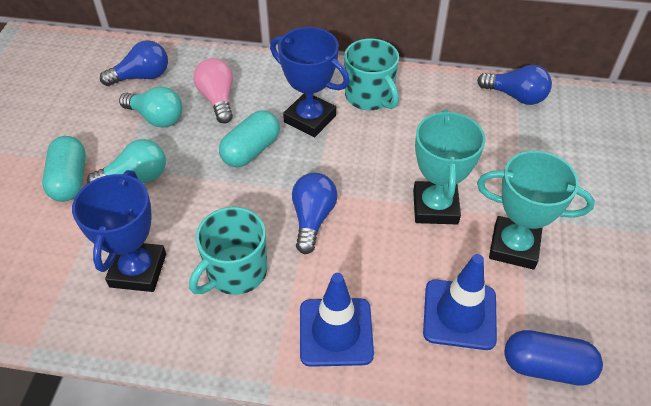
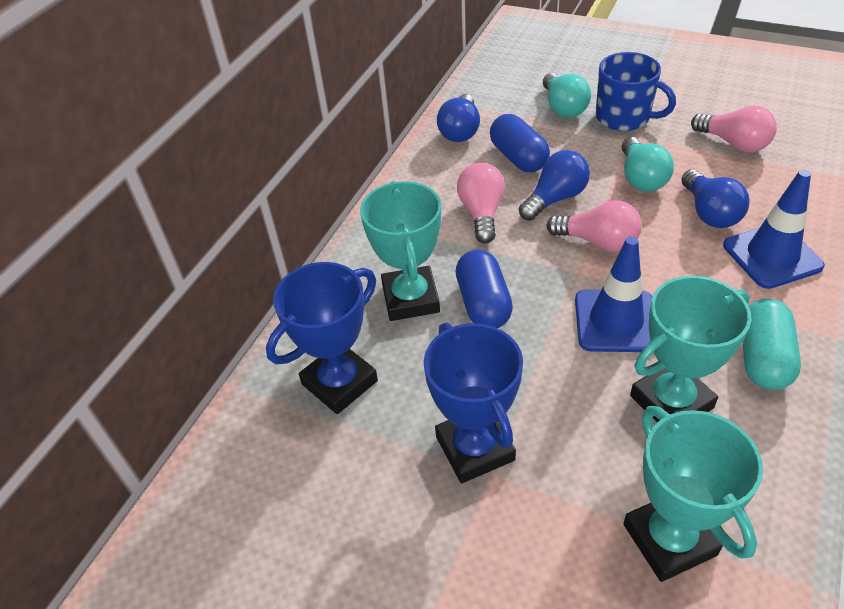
blue capsule: [505,330,603,386] = 1 -> [456,250,513,328] [490,114,550,172] = 2
blue mug: none = 0 -> [596,52,676,131] = 1
pink light bulb: [193,58,233,124] = 1 -> [457,163,505,244] [546,200,642,252] [691,105,777,153] = 3
turquoise capsule: [42,136,86,202] [219,110,280,167] = 2 -> [743,299,801,390] = 1
turquoise mug: [189,207,267,295] [344,39,399,110] = 2 -> none = 0
turquoise trophy: [413,109,485,224] [477,151,595,270] = 2 -> [360,181,441,321] [623,406,763,582] [630,276,751,423] = 3

